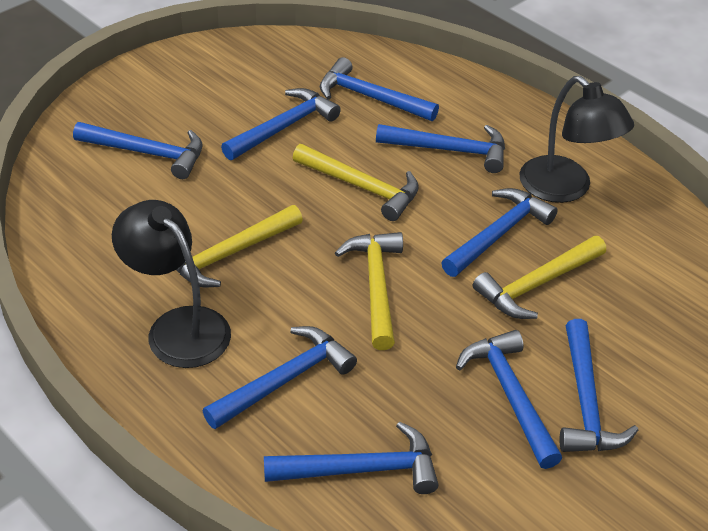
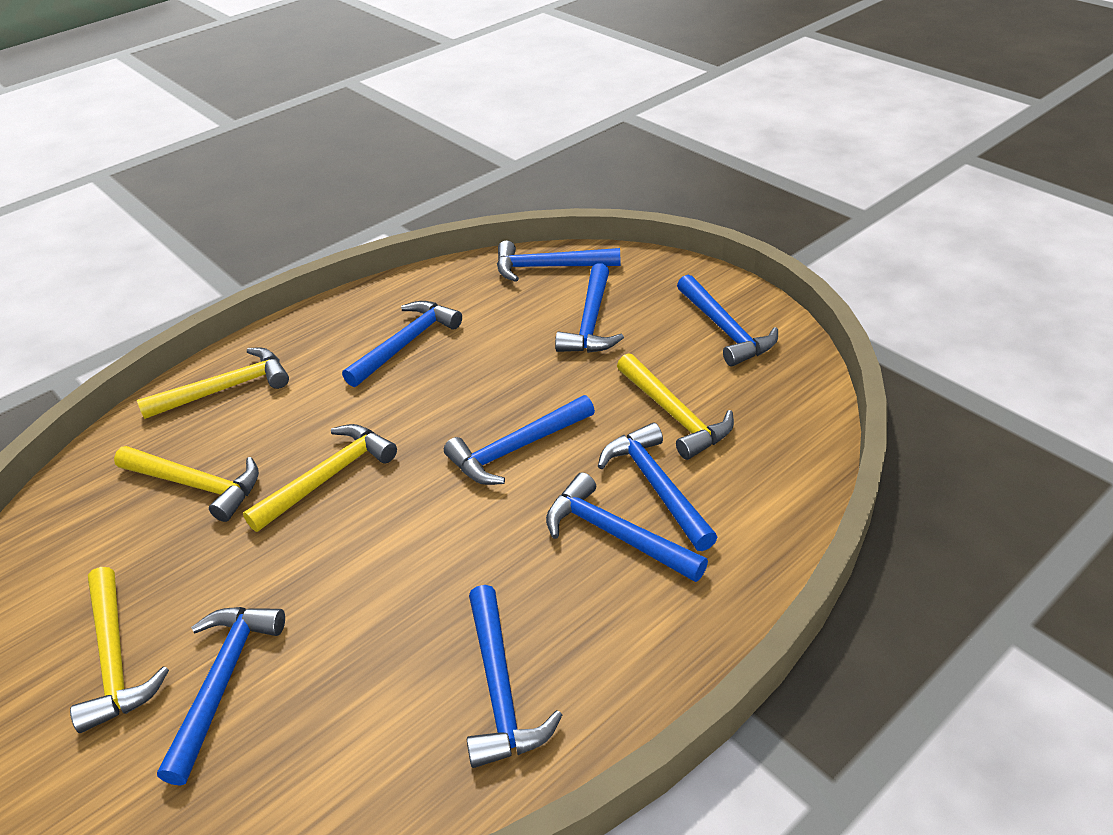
black lamp: [112,200,231,368] [519,76,634,203] = 2 -> none = 0
yellow hammer: [177,205,303,287] [293,144,419,221] [335,232,403,350] [473,236,606,319] = 4 -> [70,567,169,733] [114,446,259,522] [137,348,289,419] [243,424,397,532] [617,353,734,460] = 5

